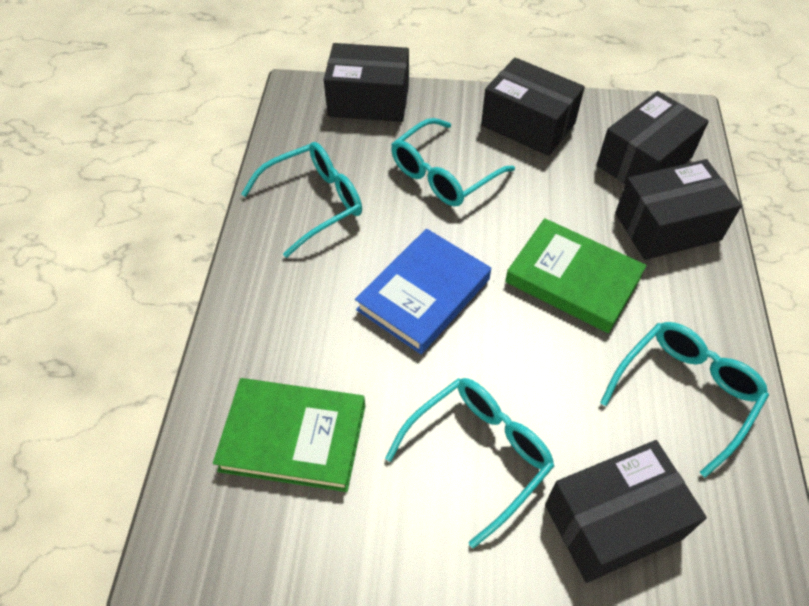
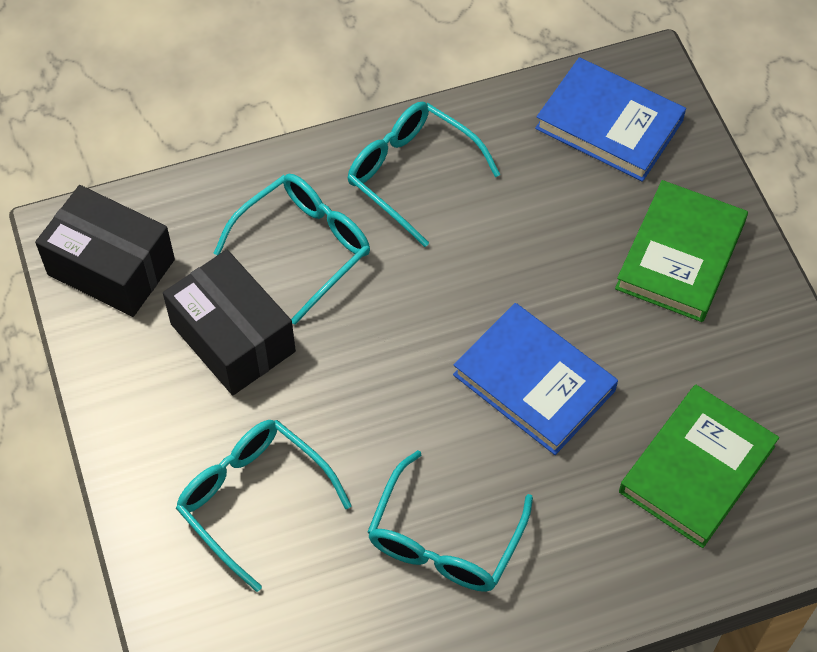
black box: [324,43,409,122] [481,57,585,156] [545,440,707,583] [597,91,709,184] [615,159,742,260] = 5 -> [35,185,175,317] [163,250,296,396] = 2
blue book: [355,229,491,354] = 1 -> [453,303,618,455] [535,57,686,182] = 2

